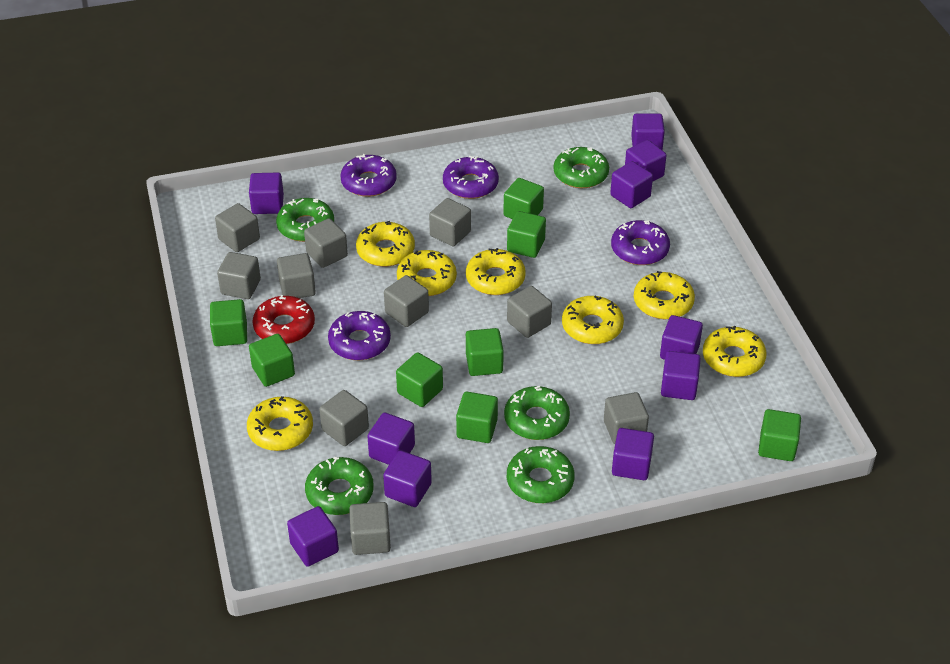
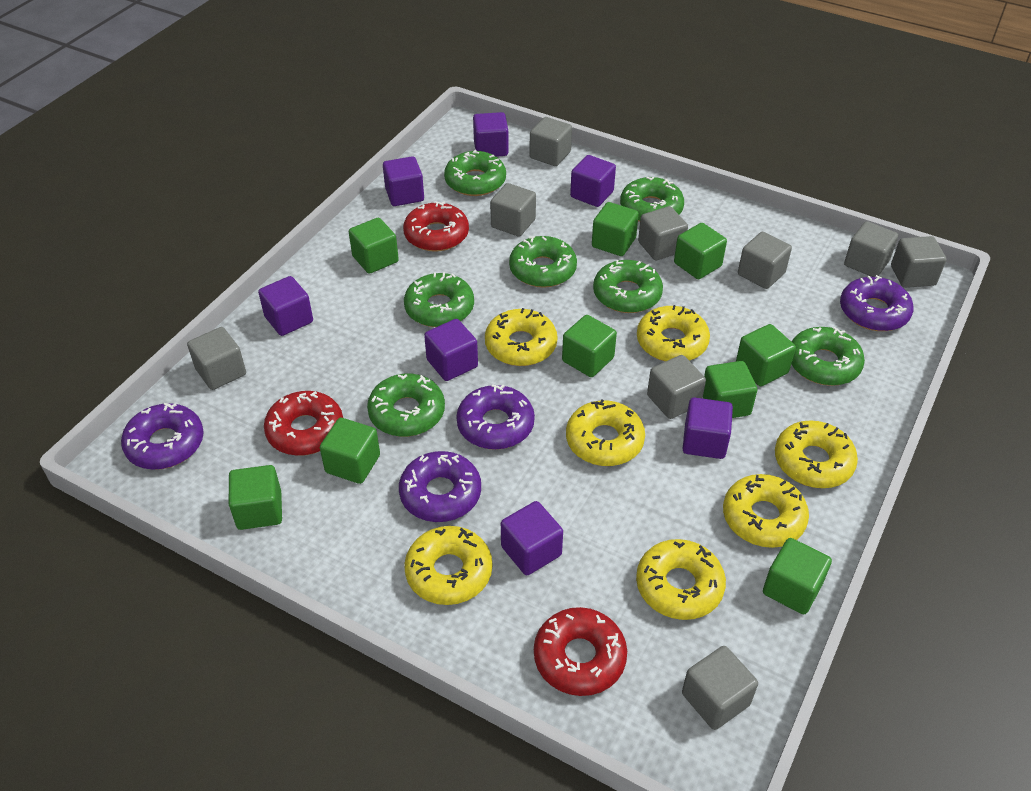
green cube: [210,299,247,346] [249,334,295,387] [396,352,443,407] [456,392,498,443] [466,328,504,376] [503,178,544,219] [507,211,546,258] [758,409,801,461] = 8 -> [229,465,282,530] [320,418,380,484] [349,218,399,274] [562,315,617,377] [592,202,639,256] [674,223,727,279] [703,361,757,418] [736,324,796,386] [763,538,832,615] = 9
green donut: [276,198,334,242] [305,457,374,515] [504,386,570,440] [507,446,575,503] [553,147,609,188] = 5 -> [367,374,445,437] [404,272,474,327] [444,150,506,196] [509,236,577,288] [593,260,663,313] [620,177,684,222] [791,327,865,386] = 7
grey cube: [215,203,260,252] [217,252,261,299] [277,253,316,298] [304,218,348,268] [319,390,369,446] [349,502,391,555] [384,275,429,327] [429,198,471,246] [507,286,552,338] [604,392,649,444] = 10 -> [187,327,246,390] [490,183,536,236] [529,117,572,166] [638,206,688,261] [647,355,706,419] [682,646,758,730] [738,232,792,289] [844,221,898,277] [891,236,946,288] = 9
purple cube: [249,173,284,214] [287,506,339,567] [367,412,415,465] [383,450,432,507] [610,161,653,208] [612,428,654,480] [625,140,667,182] [631,113,665,150] [660,315,703,360] [661,351,701,400] = 10 -> [258,276,313,336] [383,156,424,206] [424,319,478,381] [473,112,509,157] [501,501,563,575] [570,155,616,207] [683,397,733,459] = 7
red donut: [252,295,315,344] = 1 -> [264,391,343,456] [403,201,469,252] [534,607,627,696] = 3

